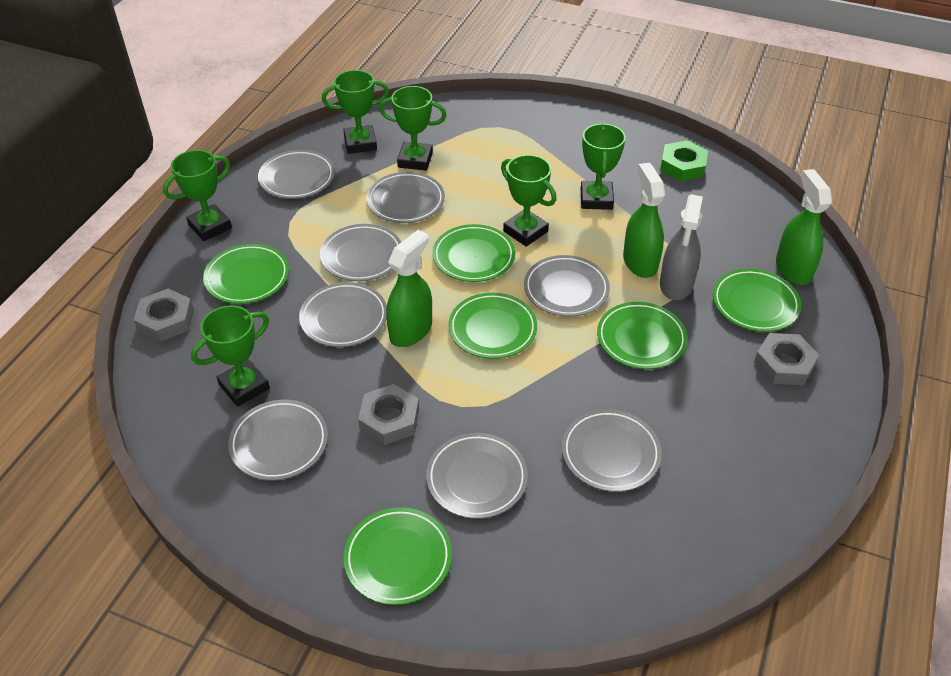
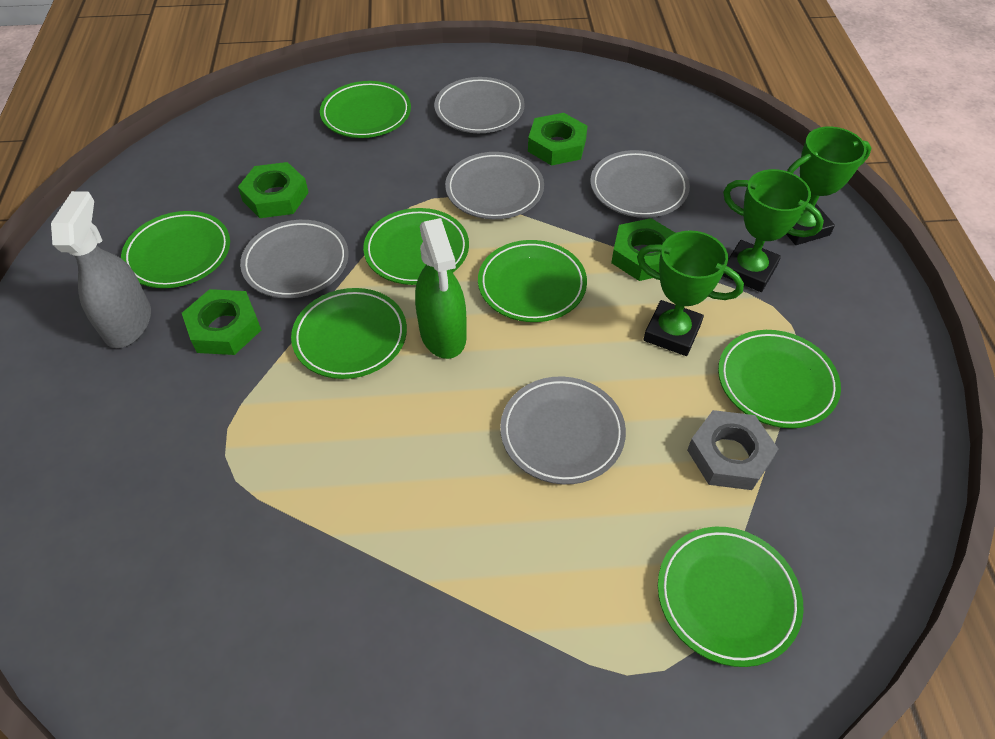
green nut: [660,140,708,181] = 1 -> [182,289,261,355] [238,162,309,218] [528,113,588,166] [611,218,675,281] = 4
green plate: [203,244,289,304] [344,507,452,605] [433,224,515,282] [448,293,537,359] [597,302,688,369] [713,269,801,332] = 6 -> [121,211,230,288] [291,288,407,379] [320,81,411,138] [363,208,469,285] [478,240,587,322] [658,527,804,667] [718,330,841,428] = 7
green spray bottle: [386,230,432,347] [623,163,665,278] [776,169,832,285] = 3 -> [415,218,467,359] = 1
green trophy: [163,150,232,241] [191,305,270,407] [322,70,389,154] [379,86,447,171] [501,155,556,247] [581,123,626,210] = 6 -> [637,231,744,356] [723,169,824,292] [786,126,871,245] = 3
grey nut: [134,289,194,342] [358,384,419,445] [754,333,819,385] = 3 -> [687,410,778,490] = 1
grey plate: [228,400,328,480] [258,150,335,199] [299,282,387,347] [320,224,401,281] [366,172,445,223] [426,433,528,519] [524,255,610,317] [562,409,662,492] = 8 -> [240,220,349,298] [434,77,525,133] [445,152,544,219] [500,377,626,484] [590,150,690,218] = 5

